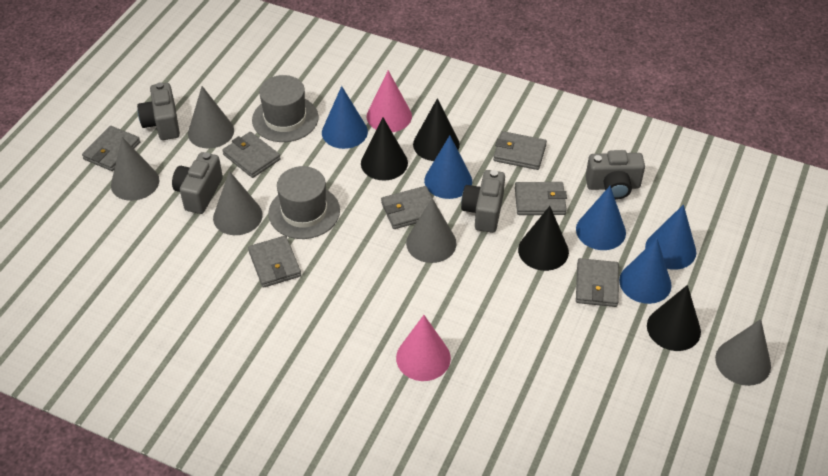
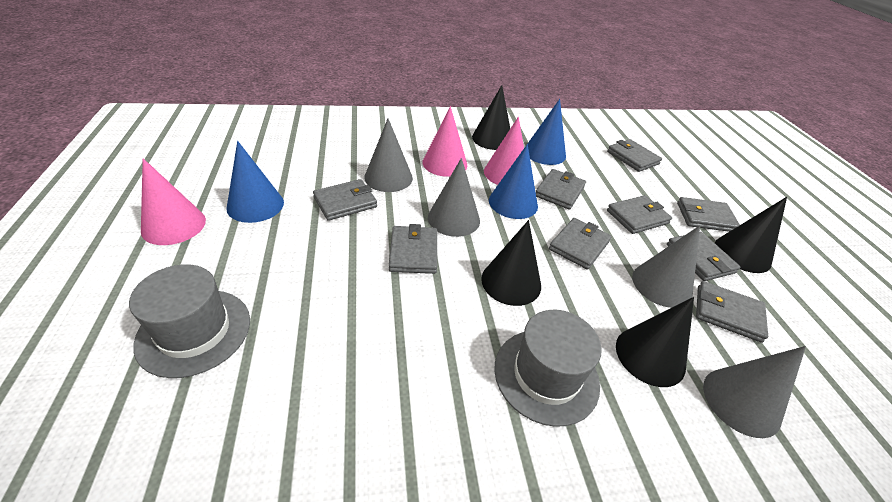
blue cone: [322,86,368,149] [424,135,472,199] [576,186,626,250] [619,238,671,304] [645,205,696,270] = 5 -> [226,141,284,223] [489,144,538,219] [528,99,566,165] = 3
grey camera: [137,82,180,140] [172,152,223,214] [461,170,505,233] [586,150,645,199] = 4 -> none = 0
grey cone: [111,137,159,201] [188,86,234,149] [213,171,263,235] [406,198,457,263] [715,319,771,386] = 5 -> [364,118,413,192] [428,158,480,237] [632,226,700,308] [703,346,806,438] = 4
grey wallet: [82,126,140,171] [222,132,281,178] [248,236,301,288] [381,186,432,229] [493,131,547,170] [515,182,567,215] [576,258,619,307] = 7 -> [313,179,377,221] [389,224,437,274] [536,169,586,210] [549,218,612,270] [607,139,662,172] [607,195,672,234] [667,232,741,281] [677,197,740,232] [696,281,768,343] = 9
pink cone: [367,70,412,132] [396,315,451,381] = 2 -> [141,158,206,245] [422,106,467,177] [484,117,524,185] = 3

